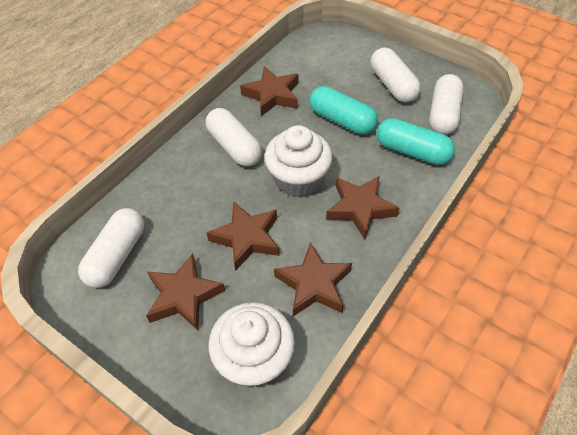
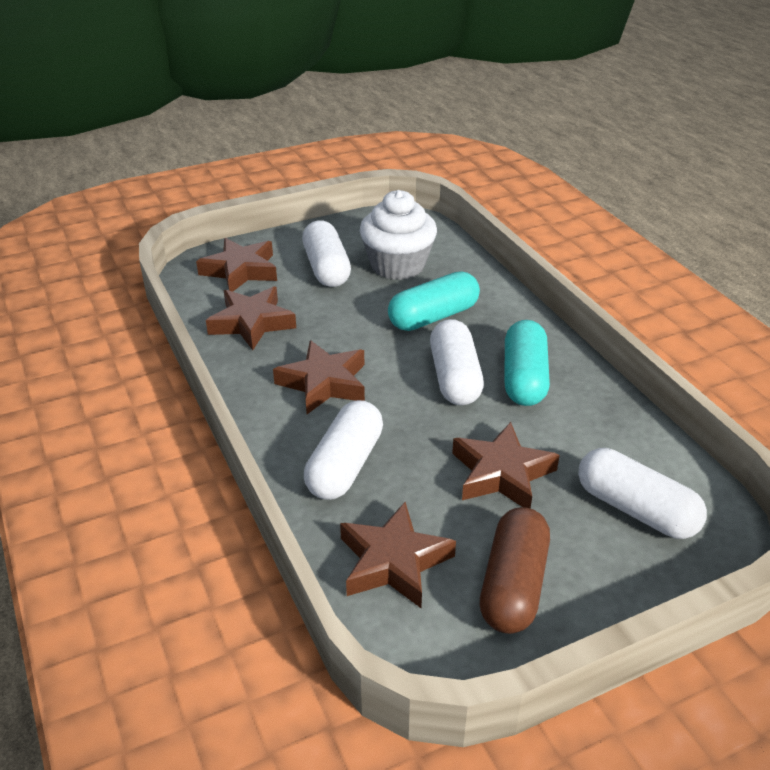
brown capsule: none = 0 -> [480,507,550,634] = 1
white cupcake: [209,302,295,388] [264,125,333,198] = 2 -> [360,190,437,280] = 1

